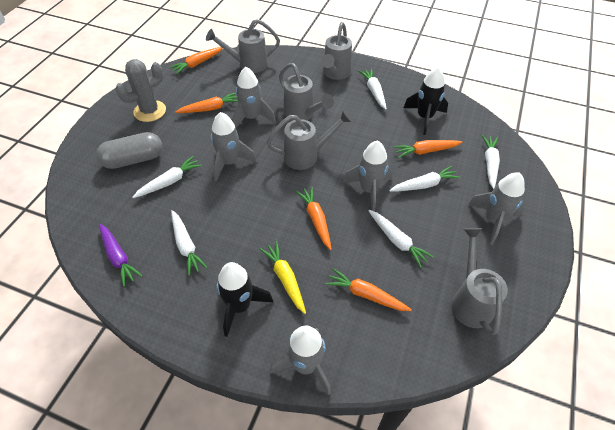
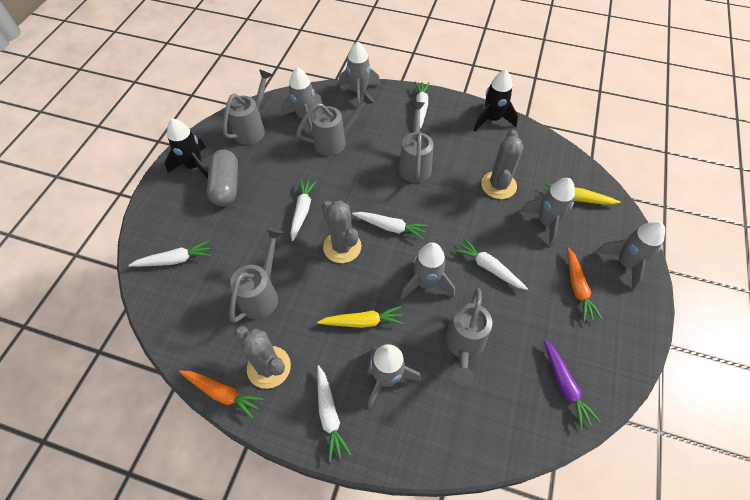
grey cactus: [115,59,166,122] = 1 -> [234,326,291,389] [322,200,361,263] [481,130,524,199] = 3
grey rocket: [211,112,257,182] [232,67,276,128] [270,325,331,395] [343,140,392,212] [468,172,525,245] = 5 -> [281,67,322,135] [339,41,380,107] [368,344,421,408] [400,242,455,299] [519,178,575,247] [596,221,665,291] = 6
orange carrot: [169,47,223,74] [175,92,238,113] [296,186,331,250] [325,268,412,311] [393,140,463,158] = 5 -> [179,371,264,419] [567,247,603,322] = 2
yellow carrot: [260,241,306,314] = 1 -> [317,306,404,328] [544,183,621,205] = 2

